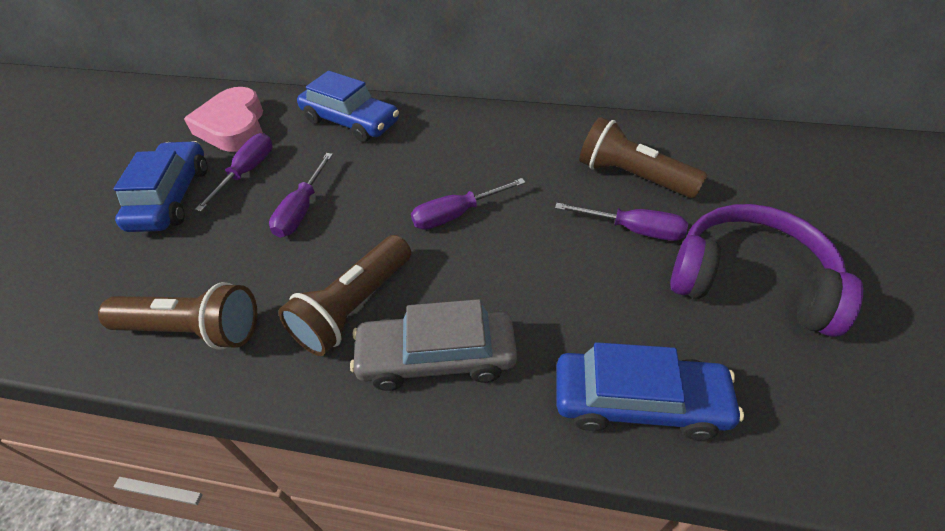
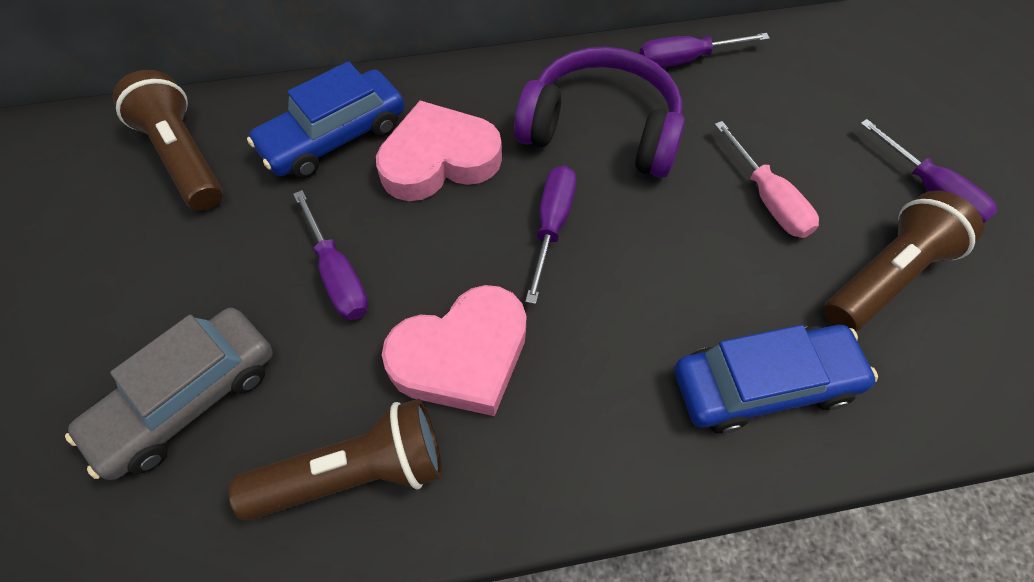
blue car: [113,141,207,232] [297,71,399,142] [556,342,744,440] = 3 -> [247,61,404,178] [675,325,878,434] = 2
pink heart: [184,87,263,152] = 1 -> [376,101,502,201] [382,285,526,416] = 2
pink screwdriver: none = 0 -> [714,121,819,238] = 1

